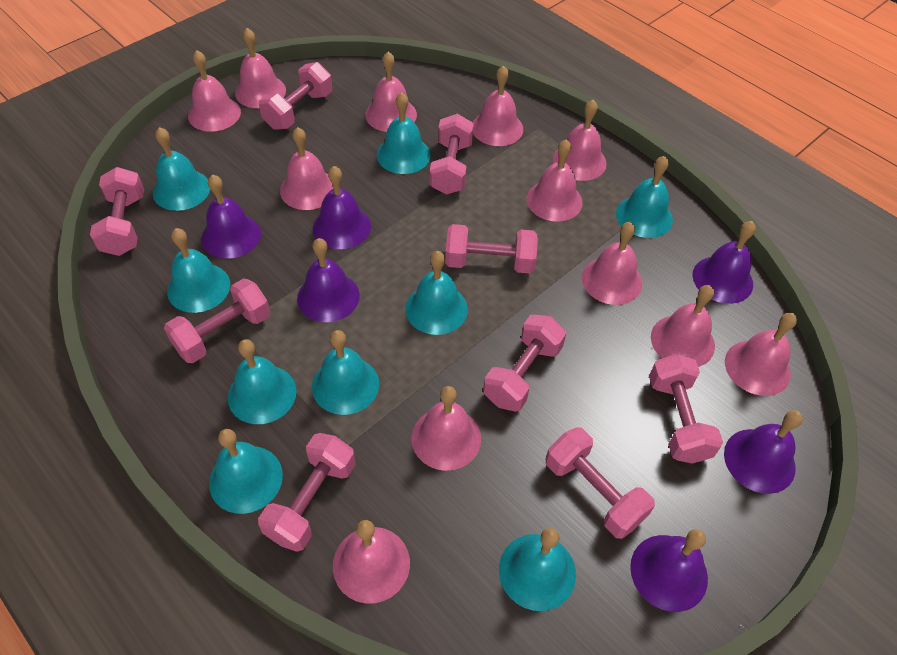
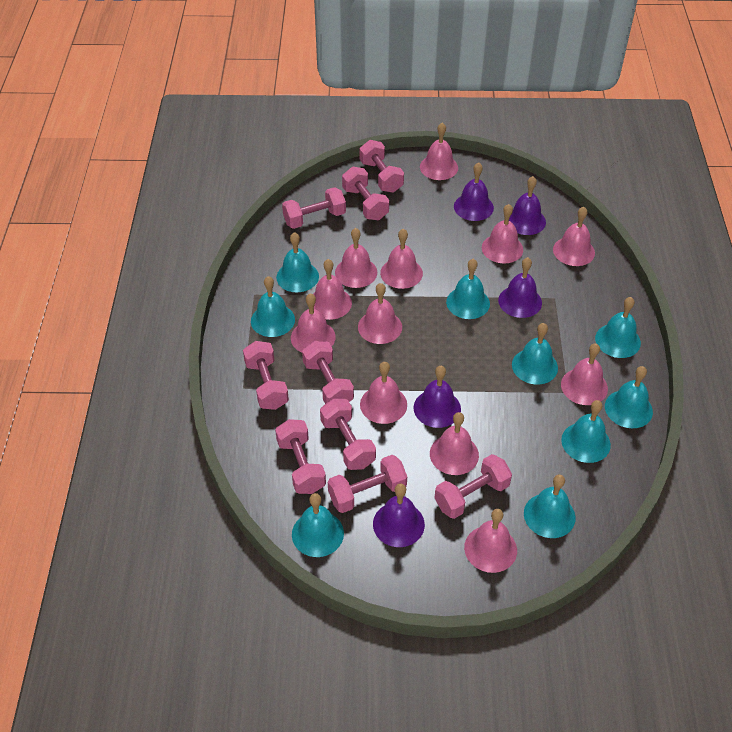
purple bell: [201,174,261,259] [297,238,360,322] [313,166,371,249] [630,529,708,612] [692,221,756,304] [724,410,803,494] = 6 -> [373,484,425,547] [414,366,461,428] [454,162,494,221] [498,257,542,318] [509,176,546,235] = 5

